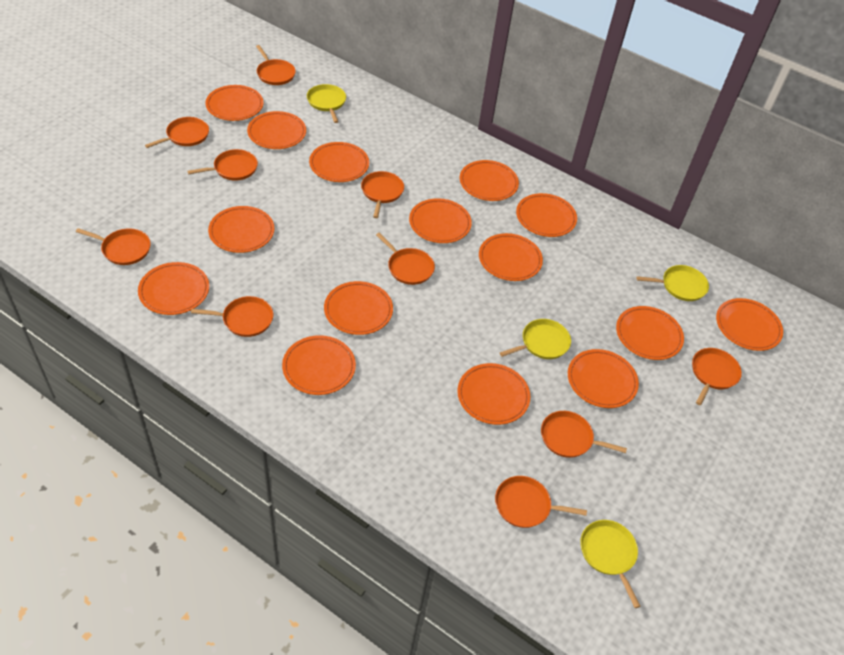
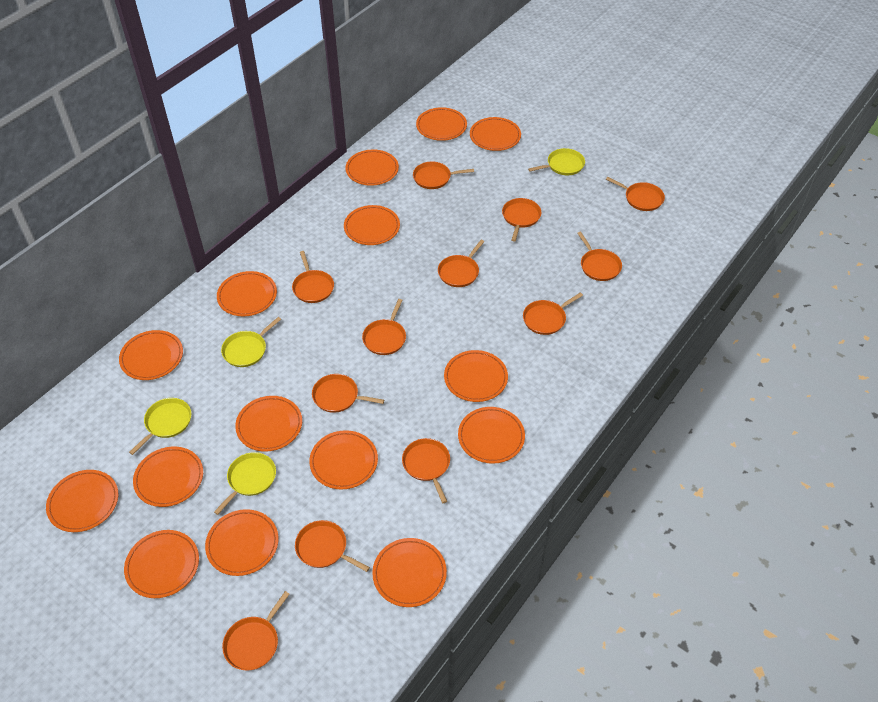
orange pan: [76,228,151,265] [145,117,209,148] [187,149,258,181] [191,296,273,337] [256,45,296,85] [361,171,404,218] [376,233,435,285] [495,476,587,528] [541,411,627,458] [692,348,742,405] = 10 -> [222,591,289,670] [292,251,334,303] [295,520,370,572] [312,374,384,413] [362,299,406,355] [402,438,450,503] [413,162,474,189] [438,240,484,287] [502,198,541,241] [523,292,583,335] [577,232,622,281] [606,177,665,211] = 12

